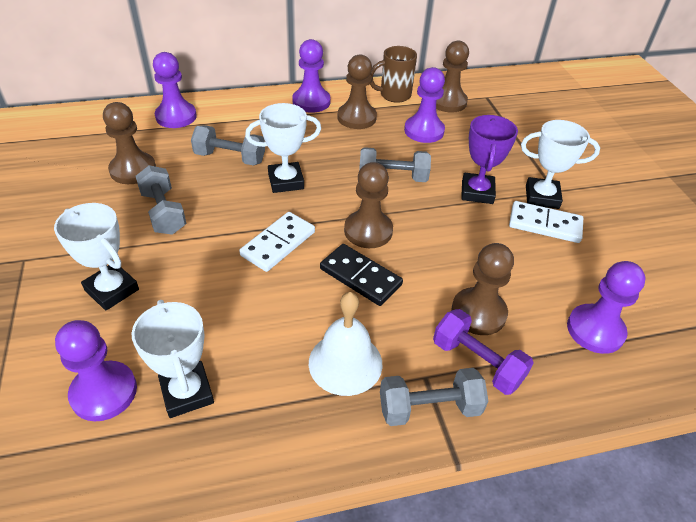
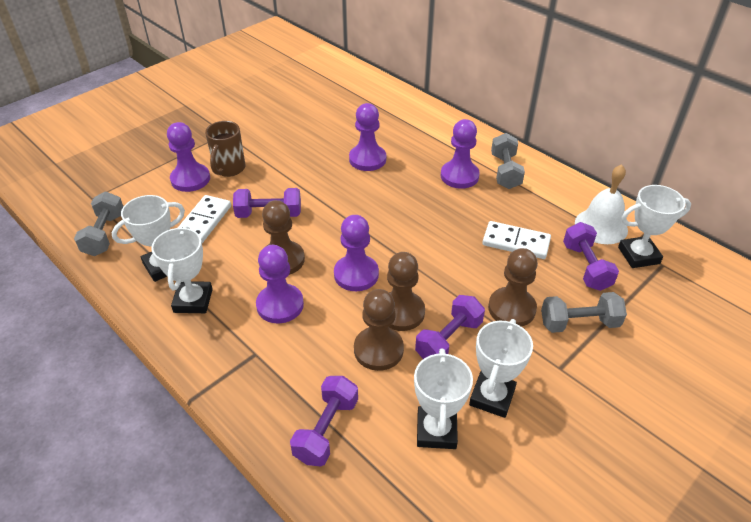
black domino: [320,244,403,306] = 1 -> none = 0
brown pawn: [103,102,156,184] [338,55,377,129] [344,162,393,248] [436,40,469,113] [451,243,514,335] = 5 -> [262,200,305,275] [354,289,404,371] [387,252,425,331] [488,248,538,327] = 4
grey dumbbell: [136,165,186,235] [191,125,265,166] [359,147,431,182] [380,368,488,426] = 4 -> [74,192,123,256] [491,133,525,189] [541,292,627,333] = 3
purple dumbbell: [433,309,533,395] = 1 -> [233,188,301,218] [290,376,358,467] [415,295,485,359] [563,222,619,291] = 4
purple trophy: [461,115,518,204] = 1 -> none = 0
white trophy: [54,203,139,311] [132,300,214,418] [245,103,321,193] [521,120,600,209] = 4 -> [111,195,185,282] [151,226,213,313] [414,348,473,449] [469,319,533,418] [618,185,691,268] = 5

